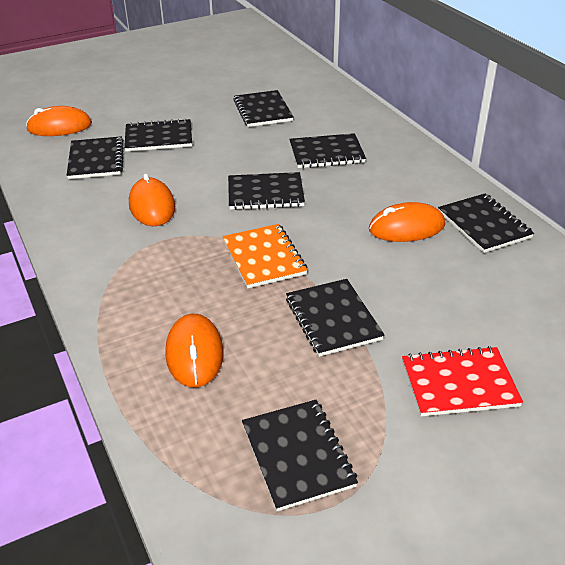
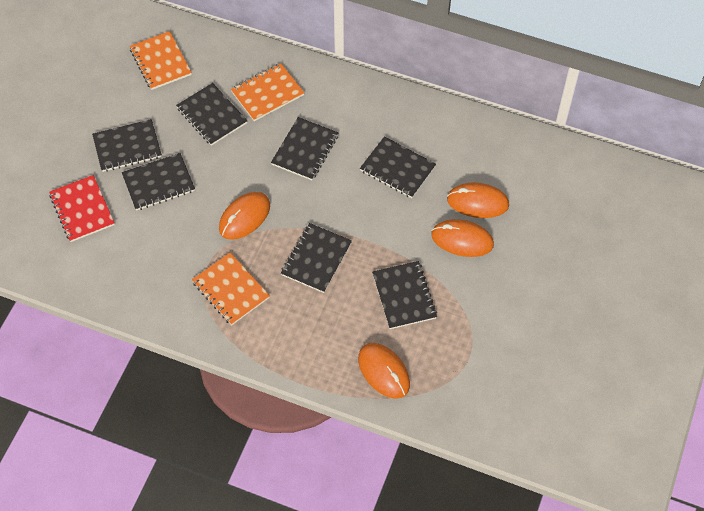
black notebook: [67,136,124,179] [124,118,192,152] [228,172,305,210] [233,90,294,127] [242,400,358,512] [286,279,385,357] [289,133,366,168] [438,194,534,253] = 8 -> [92,119,162,172] [122,153,195,211] [176,83,248,146] [271,117,339,180] [281,223,352,293] [360,136,436,198] [372,261,437,329] = 7
orange notebook: [222,224,308,288] = 1 -> [130,31,192,90] [192,253,270,325] [231,63,304,121] = 3

